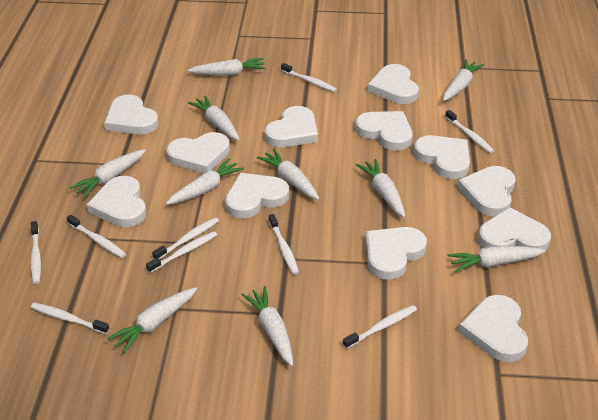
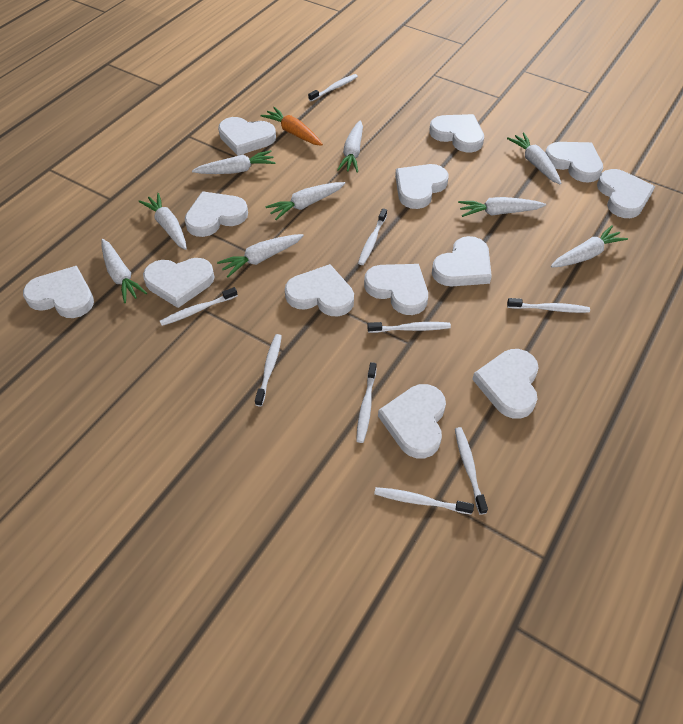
orange carrot: none = 0 -> [260,107,323,146] = 1
white carrot: [70,149,146,198] [107,287,197,353] [166,158,244,205] [188,58,266,76] [188,95,240,141] [241,286,293,366] [257,149,319,200] [356,159,405,218] [443,59,484,101] [448,246,546,273] = 10 -> [101,239,147,303] [139,193,187,250] [192,150,276,174] [217,234,304,277] [265,182,345,220] [337,120,363,173] [458,197,546,217] [507,133,561,184] [551,225,628,267] = 9
white heart: [87,176,146,227] [104,95,159,135] [167,132,230,173] [225,173,289,218] [265,106,318,147] [355,111,413,151] [365,227,427,280] [368,64,419,104] [414,135,470,179] [457,166,516,216] [459,295,528,362] [478,207,551,250] = 12 -> [23,266,94,318] [143,258,214,308] [185,191,248,237] [218,117,276,156] [285,264,354,316] [364,264,428,315] [378,384,446,458] [395,164,449,209] [429,114,484,153] [432,236,492,286] [472,349,539,419] [545,142,603,183] [597,169,655,218] = 13

